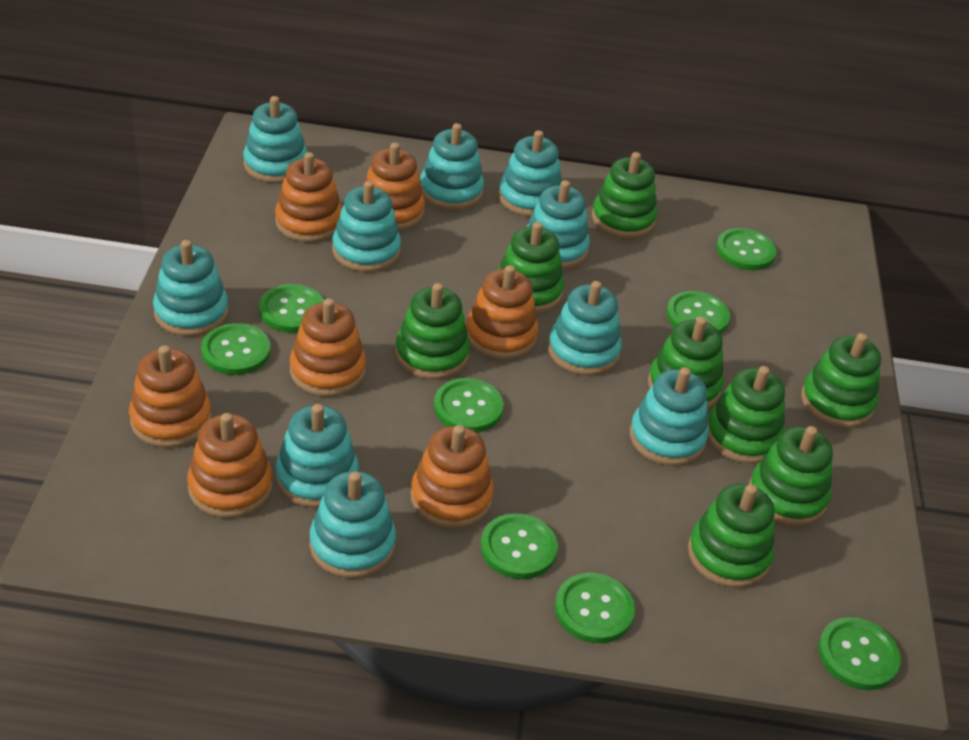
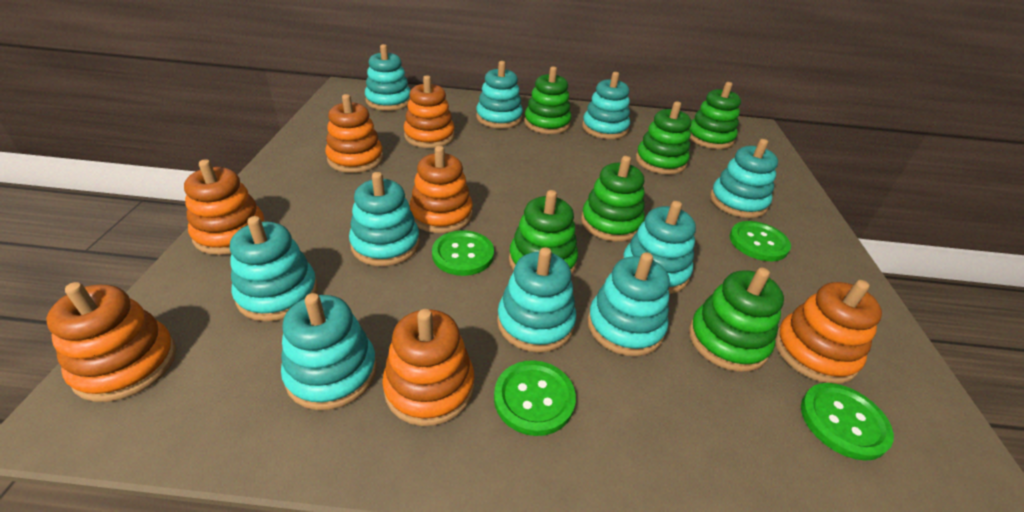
green button: [201,323,271,375] [259,284,324,333] [434,378,504,433] [481,513,558,579] [555,573,635,643] [666,291,730,334] [716,228,777,270] [818,617,901,690] = 8 -> [432,230,494,276] [494,360,576,436] [730,221,791,261] [801,383,894,461] = 4
green stacking toy: [395,283,470,379] [498,222,564,313] [592,152,657,239] [648,317,724,409] [688,484,775,588] [708,366,785,464] [749,426,833,526] [801,333,881,428] = 8 -> [509,190,578,275] [524,66,571,134] [581,156,645,242] [636,101,691,175] [689,82,741,149] [689,268,784,372] = 6

